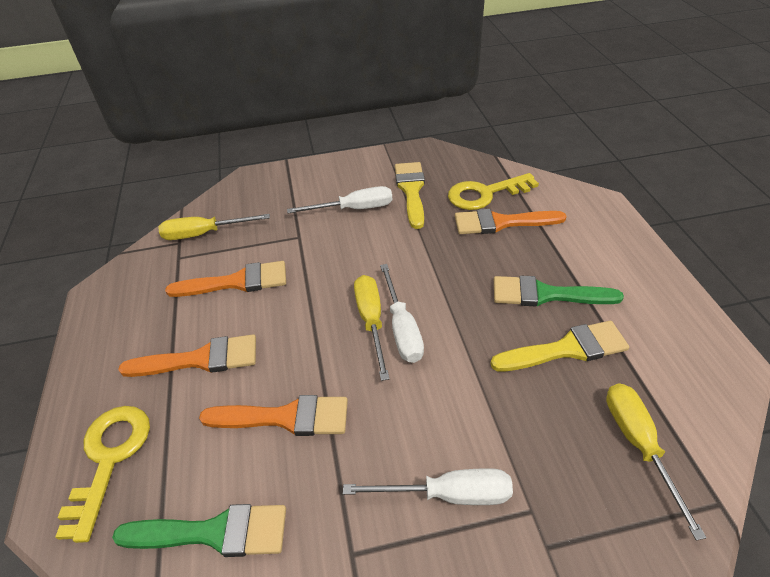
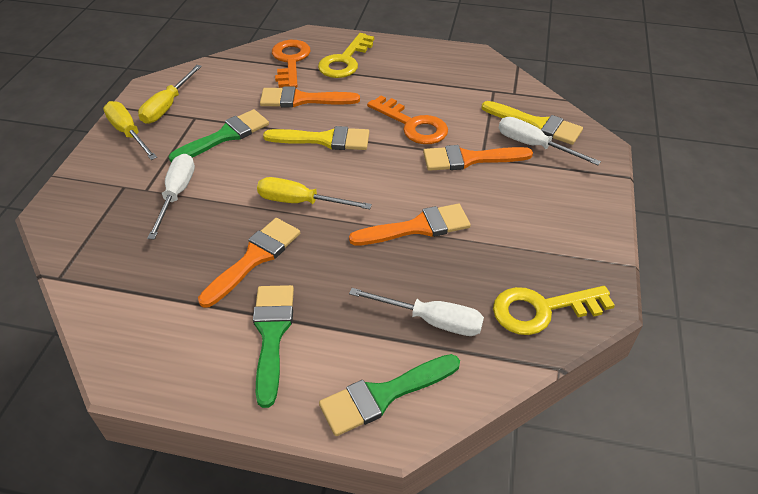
green brush: [112,504,286,557] [494,276,624,307] = 2 -> [169,109,269,162] [253,285,294,408] [319,354,460,436] = 3
orange key: none = 0 -> [272,40,311,88] [367,96,448,144] = 2

